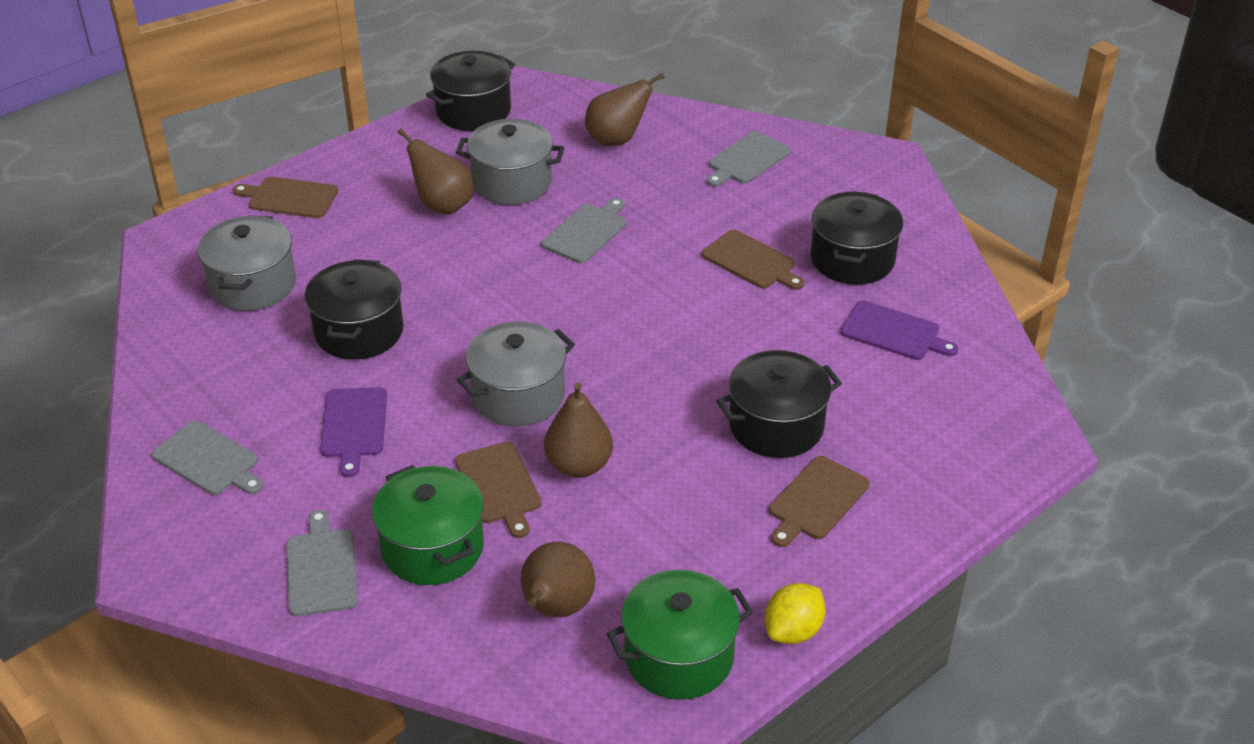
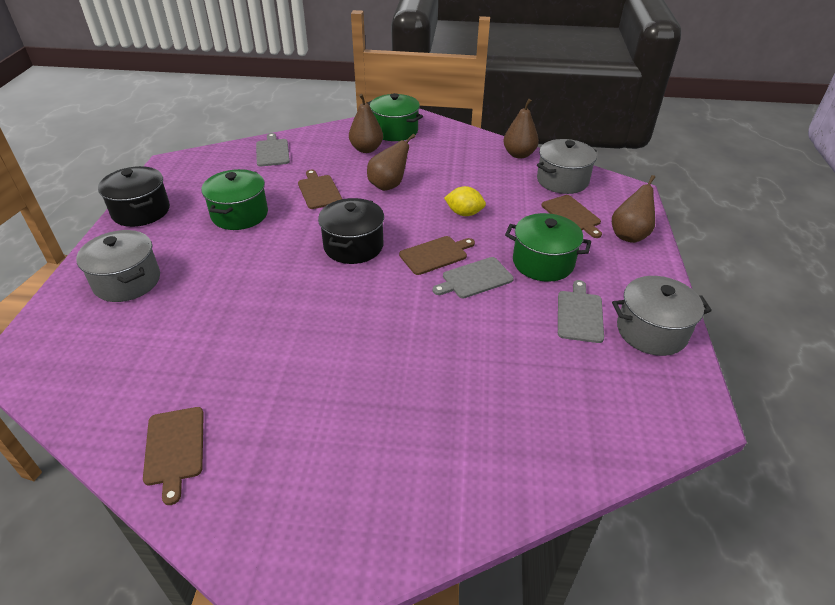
black pot: [305,259,404,360] [426,51,515,131] [716,350,842,458] [811,191,903,285] = 4 -> [98,166,170,227] [318,198,384,264] = 2
green pot: [372,465,484,585] [607,570,753,700] = 2 -> [202,169,268,230] [368,93,423,141] [505,213,591,282] = 3
grey cutting board: [151,421,263,495] [286,510,358,616] [541,198,626,263] [707,131,791,187] = 4 -> [256,133,290,167] [433,257,514,298] [558,280,604,343] = 3
purple cutting board: [320,387,387,477] [841,301,958,360] = 2 -> none = 0

